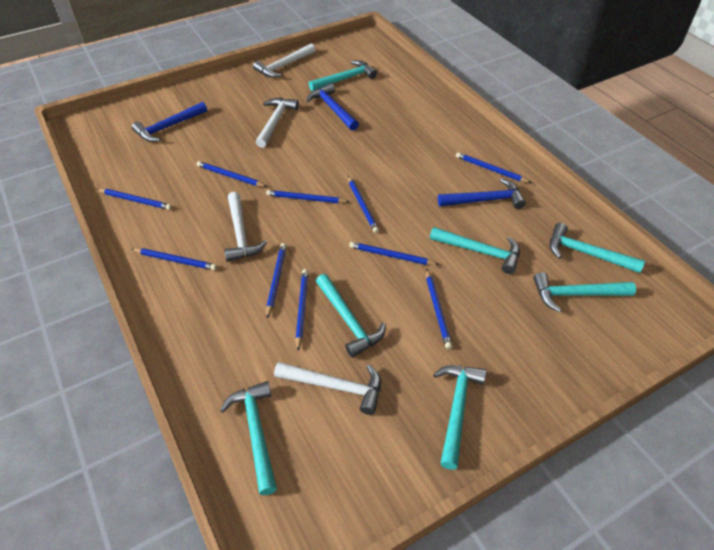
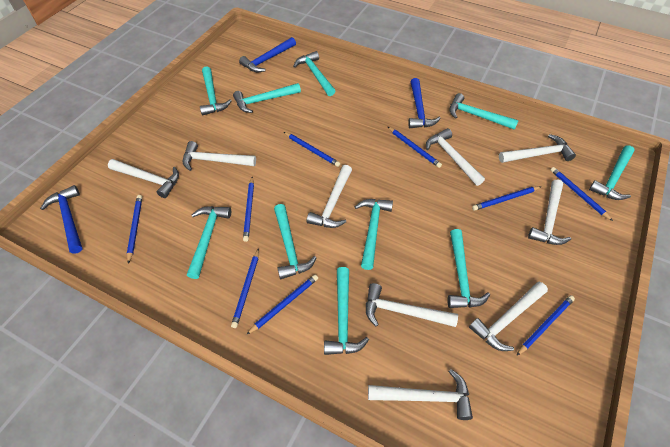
blue pencil: [97,189,172,210] [132,248,217,270] [197,161,267,187] [266,190,350,203] [266,243,287,319] [296,269,308,350] [348,176,379,233] [349,242,440,265] [426,269,452,349] [456,152,532,183] = 10 -> [127,195,142,264] [231,248,259,328] [243,177,254,242] [246,275,318,335] [284,132,340,167] [388,127,442,168] [472,186,542,211] [516,295,575,356] [550,167,613,221] = 9
turquoise hammer: [220,381,277,495] [309,60,377,91] [316,274,386,358] [430,227,520,274] [433,365,486,470] [533,272,636,312] [550,223,645,273] = 7 -> [187,206,231,279] [200,66,231,115] [233,83,301,113] [274,204,317,279] [293,51,335,96] [324,267,369,355] [355,199,393,270] [448,229,490,308] [449,93,519,130] [589,145,635,200] = 10
white hammer: [224,192,267,262] [253,44,315,78] [256,98,299,148] [274,362,381,415] = 4 -> [108,159,179,198] [183,141,256,171] [306,165,352,228] [366,283,458,327] [368,369,473,420] [426,128,485,186] [469,282,548,351] [499,134,576,163] [528,179,571,245] = 9

